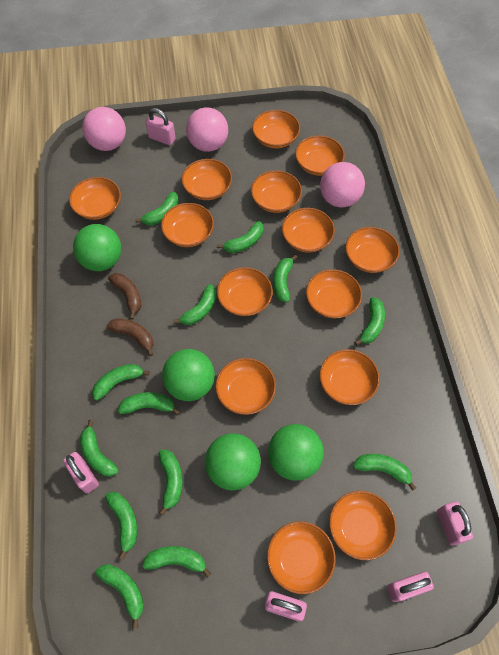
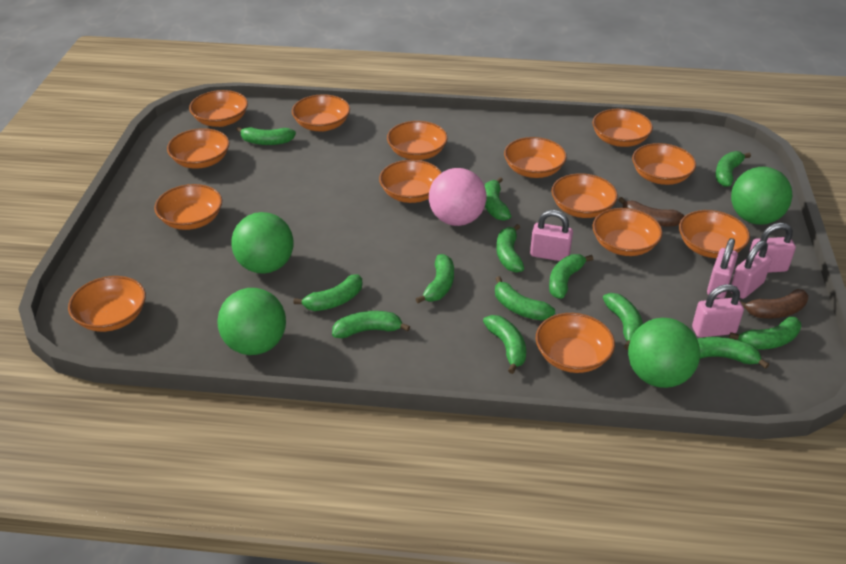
pink ball: [82,107,126,151] [186,107,228,152] [320,162,365,207] = 3 -> [429,168,486,226] = 1

